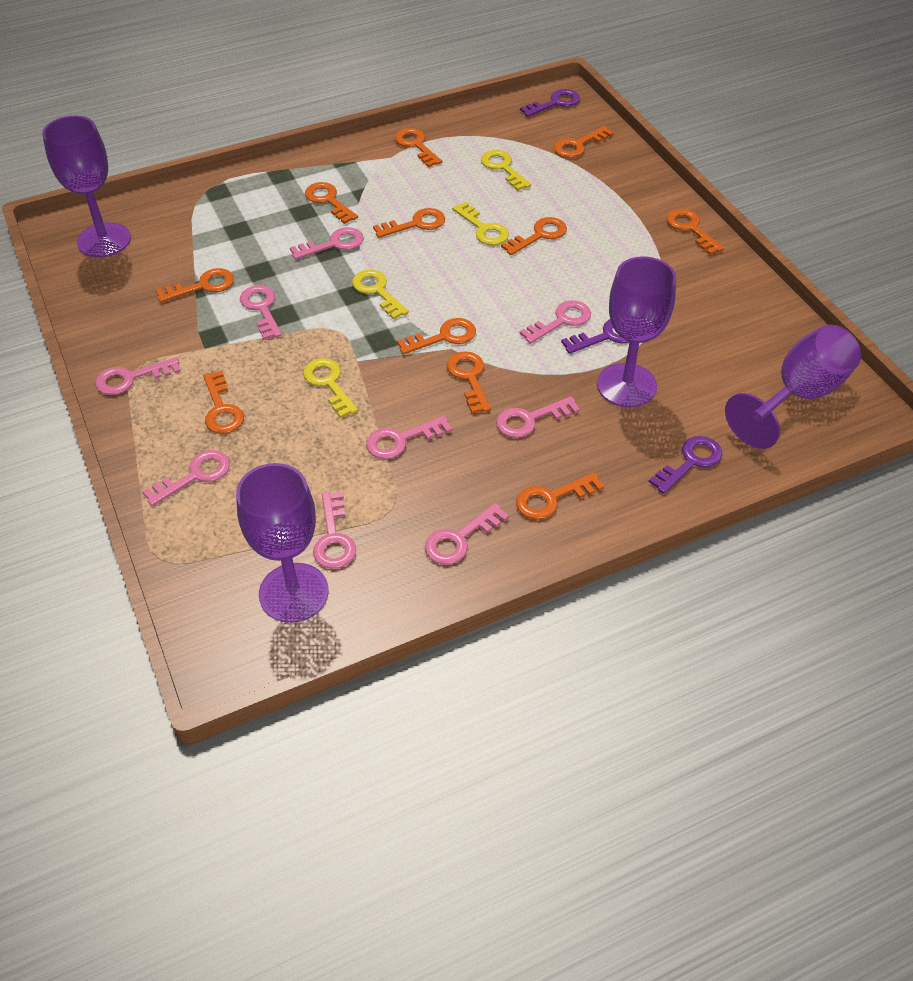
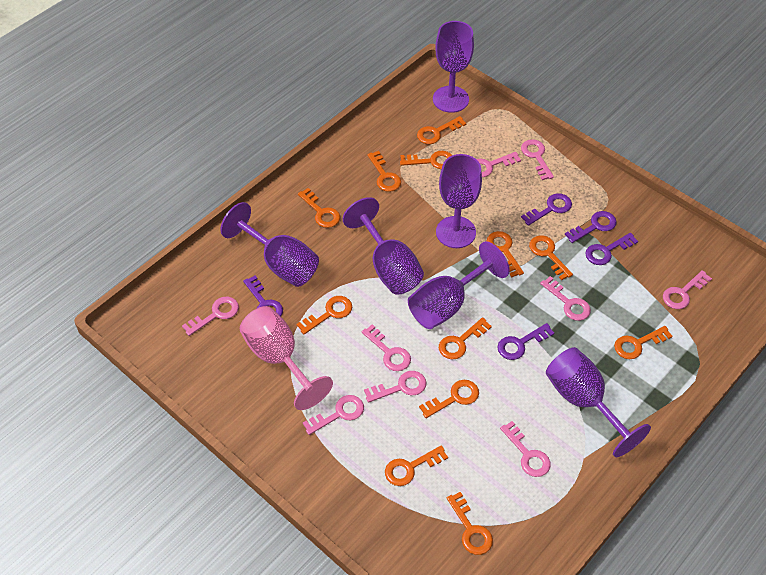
orange key: [156,268,234,303] [203,371,244,434] [305,182,358,224] [373,208,445,238] [395,128,442,167] [397,318,476,355] [447,351,491,413] [501,217,567,255] [516,472,604,520] [554,126,614,158] [667,209,724,255] = 11 -> [297,296,352,334] [298,188,340,228] [367,151,401,192] [385,445,448,486] [400,151,452,169] [417,116,467,144] [419,380,479,418] [439,317,492,359] [447,492,493,555] [487,231,524,277] [529,235,573,280] [614,326,673,359] = 12
pink goblet: none = 0 -> [240,306,333,410] = 1
purple goblet: [42,116,131,257] [236,463,329,623] [597,256,676,407] [725,324,861,449] = 4 -> [220,202,319,287] [343,197,424,295] [408,241,510,329] [433,21,474,113] [436,154,482,248] [546,347,651,457] = 6
purple key: [520,89,580,117] [561,319,630,354] [649,436,722,494] = 3 -> [243,276,283,316] [497,323,554,360] [521,193,572,226] [565,211,617,243] [585,233,638,265] = 5
yellow key: [303,358,358,418] [352,269,409,319] [452,202,509,245] [481,150,531,191] = 4 -> none = 0

